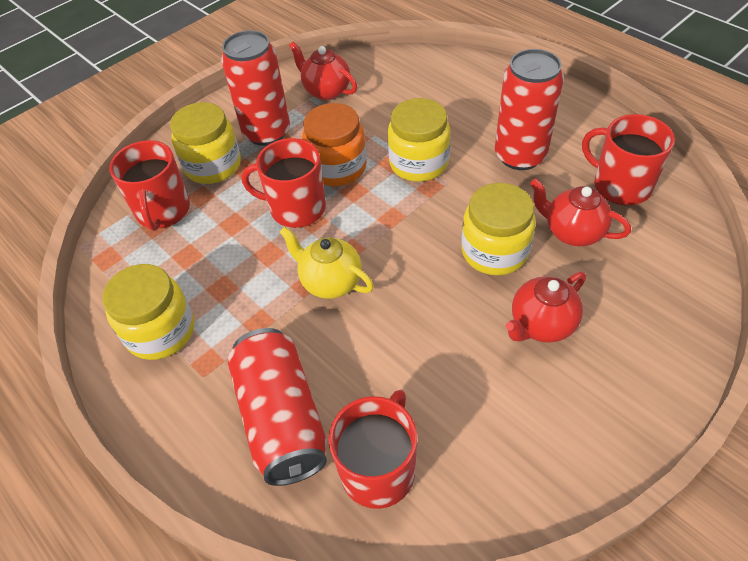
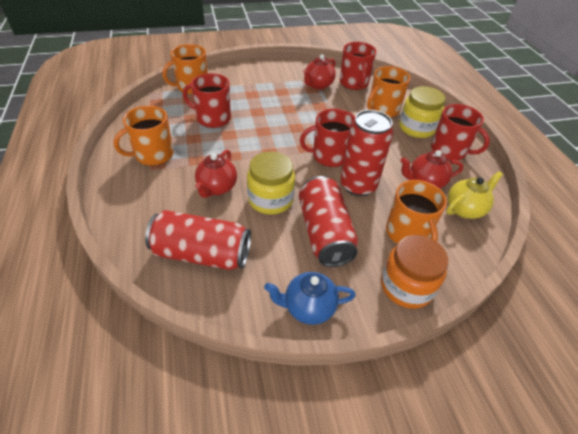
blue teapot: none = 0 -> [264,272,356,325] = 1
orange mug: none = 0 -> [113,106,174,166] [162,44,208,95] [367,66,411,118] [386,180,447,244] = 4
yellow jar: [102,264,194,360] [170,102,241,184] [388,98,451,182] [461,183,536,275] = 4 -> [247,151,295,215] [399,86,446,138] = 2

